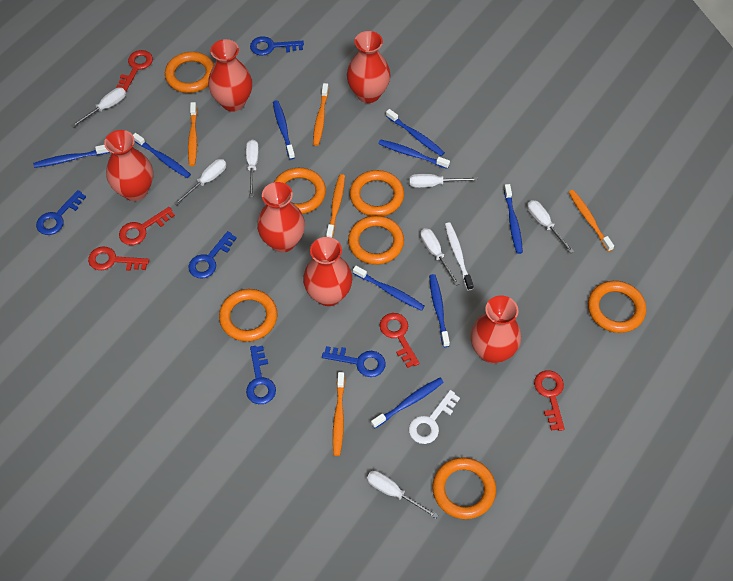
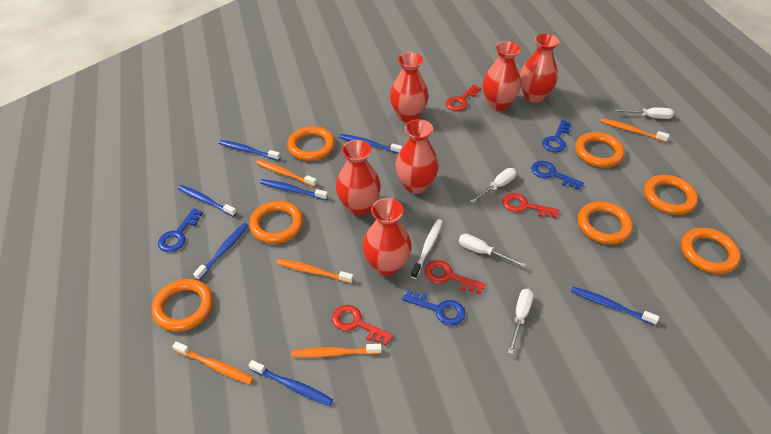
blue key: [36,190,86,235] [189,231,237,278] [246,346,276,404] [250,36,304,56] [322,346,385,377] = 5 -> [158,208,203,252] [402,290,465,326] [531,161,584,190] [542,120,571,152] = 4
blue toothbrush: [33,145,110,168] [133,133,191,178] [273,100,295,160] [353,266,425,311] [371,378,444,428] [378,139,450,169] [386,109,445,156] [429,274,450,347] [504,184,523,254] = 9 -> [178,185,237,217] [193,223,249,281] [219,140,280,161] [249,360,333,406] [260,179,328,200] [339,134,403,154] [571,287,659,325] = 7
red key: [88,246,149,271] [116,50,153,92] [119,207,175,245] [380,313,419,368] [534,370,565,431] = 5 -> [332,305,393,346] [425,260,486,294] [446,84,481,111] [503,193,559,219] = 4
white key: [409,390,460,444] = 1 -> none = 0
white screwdriver: [71,87,126,128] [174,159,226,205] [246,139,259,197] [367,471,438,519] [409,174,478,188] [420,228,459,286] [527,200,574,253] = 7 -> [459,234,526,267] [470,168,517,203] [508,289,534,354] [614,108,674,119] = 4

